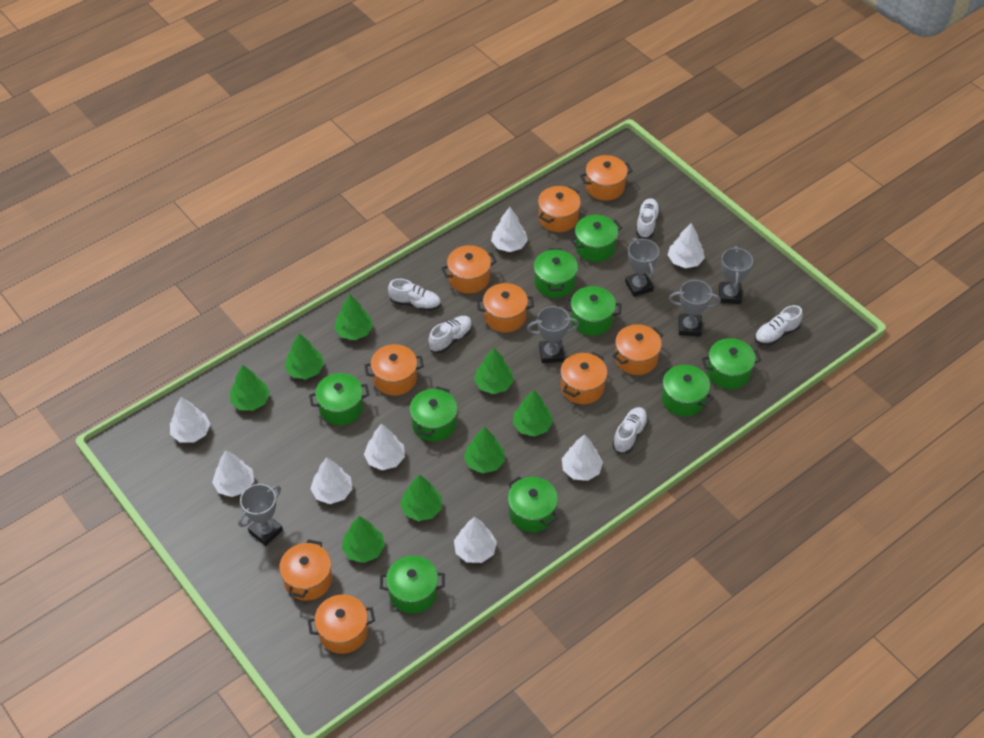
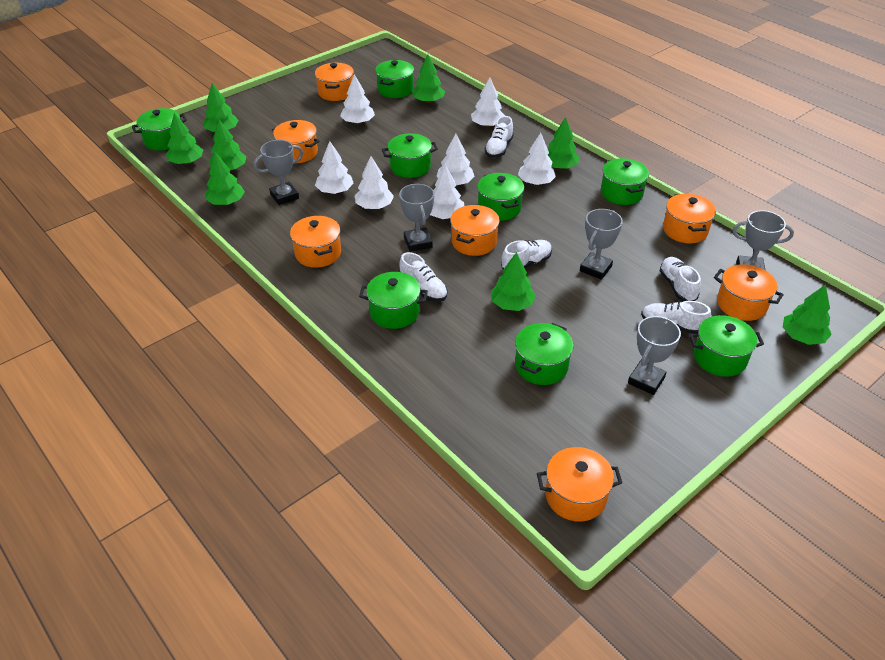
green pot: [309,373,370,425] [380,556,445,614] [409,386,457,442] [508,476,558,532] [534,248,578,298] [565,286,622,336] [570,215,622,262] [659,365,713,417] [702,338,761,389] = 9 -> [132,108,187,151] [359,272,428,329] [375,60,414,98] [382,133,438,178] [477,173,524,221] [515,323,574,385] [601,158,649,205] [689,315,764,377] = 8
orange pot: [279,539,332,601] [308,594,375,654] [365,344,424,396] [441,245,497,294] [477,283,534,332] [538,186,581,232] [560,352,607,404] [580,155,633,201] [613,324,663,375] = 9 -> [272,120,320,163] [290,216,341,268] [315,63,354,101] [450,205,500,256] [537,447,622,522] [663,194,716,243] [714,264,784,321] = 7
white tree: [170,397,210,443] [212,450,254,497] [311,458,352,504] [364,423,405,470] [454,517,497,563] [491,207,528,252] [562,434,603,481] [668,223,705,268] = 8 -> [315,141,354,194] [340,74,375,124] [355,156,394,209] [430,165,464,219] [436,134,474,185] [471,77,505,127] [518,133,556,185] = 7

